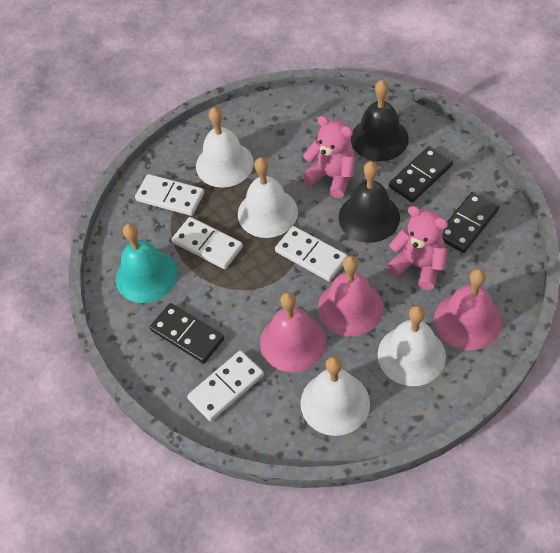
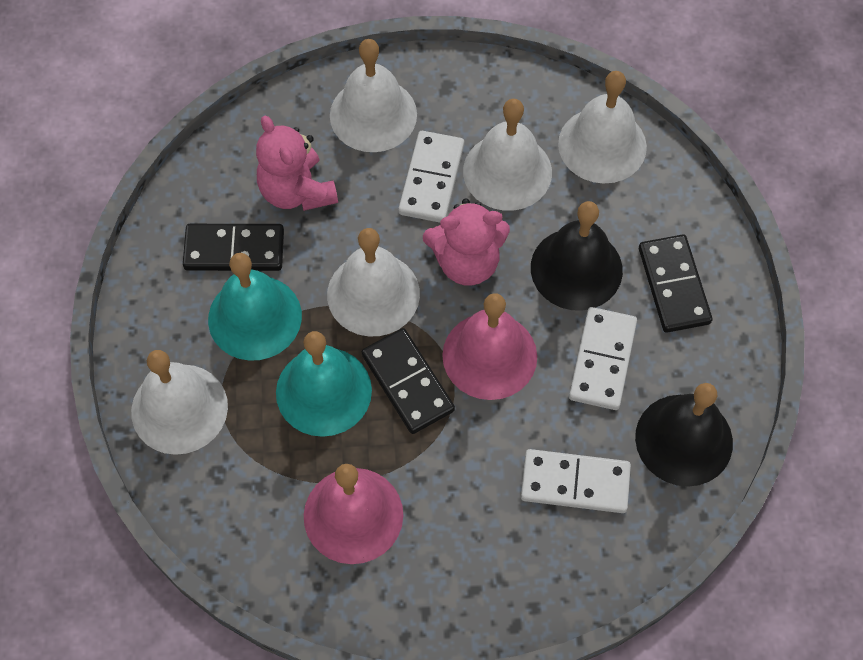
pink bell: [260,292,326,372] [318,256,383,337] [434,269,502,350] = 3 -> [304,464,403,564] [442,293,537,400] = 2
turquoise bell: [116,224,178,303] = 1 -> [208,253,302,361] [276,331,372,437] = 2
white bell: [196,107,254,188] [238,157,298,238] [300,356,370,436] [378,305,446,386] = 4 -> [131,350,228,455] [327,228,420,336] [330,39,417,152] [463,99,552,211] [558,71,647,183] = 5
white domino: [135,174,204,216] [172,217,243,269] [187,350,264,421] [275,226,347,281] = 4 -> [398,131,464,223] [521,449,631,513] [569,307,637,410] = 3

